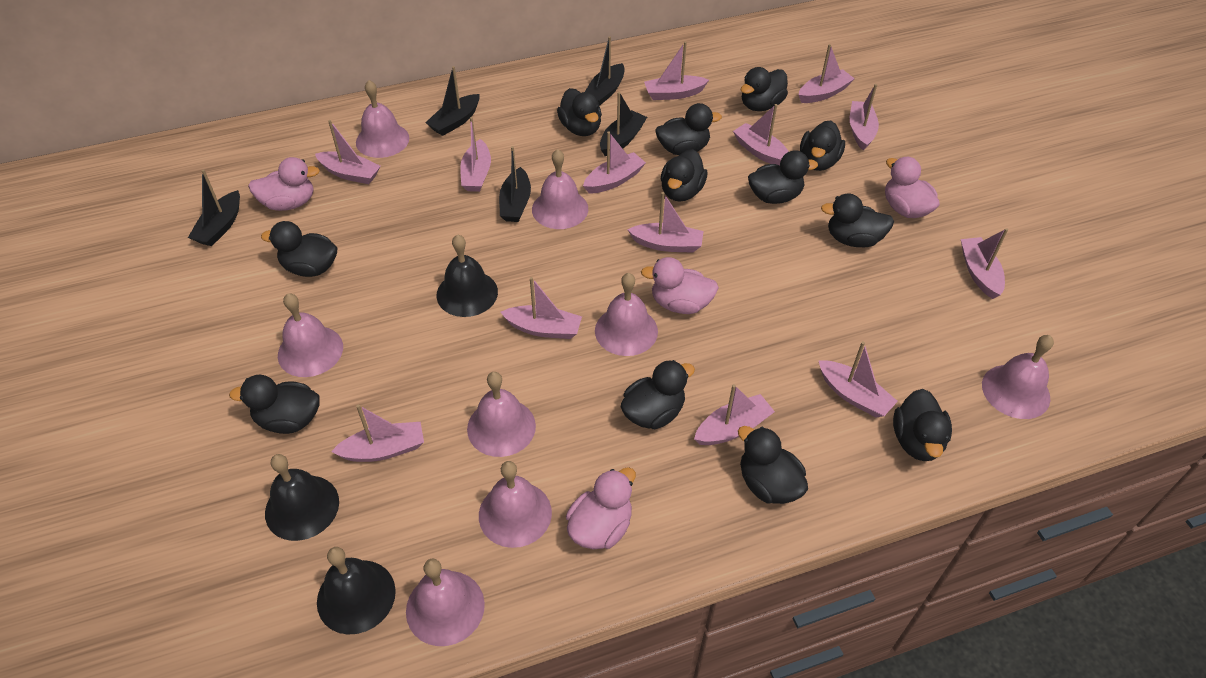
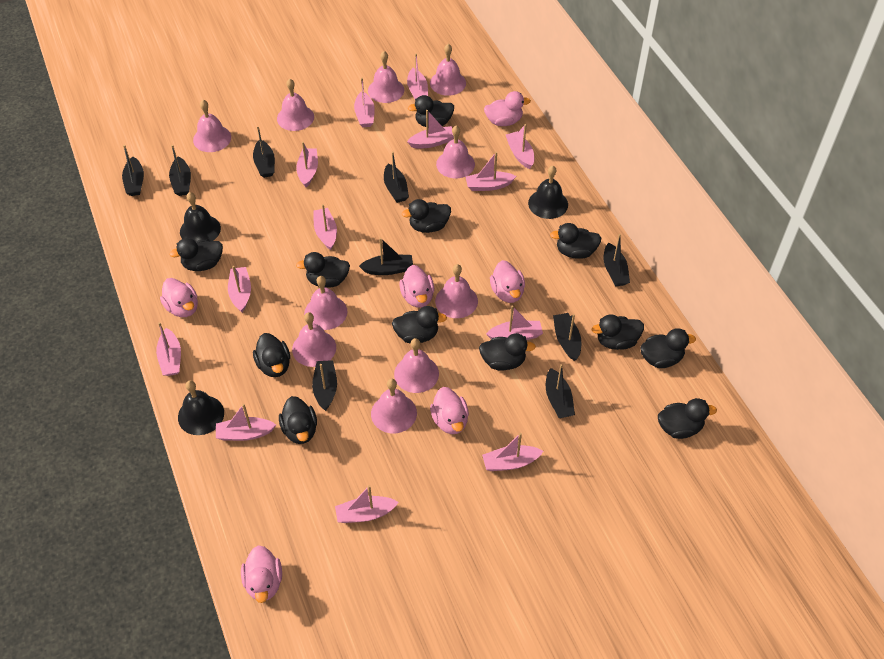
black boat: [188,169,240,246] [425,66,480,136] [499,146,531,222] [585,36,625,106] [600,92,647,156] = 5 -> [122,145,144,196] [169,145,191,196] [253,127,275,178] [312,360,337,411] [359,238,413,275] [384,151,409,203] [546,364,575,418] [553,313,581,361] [604,234,630,287] = 9
pink bell: [278,293,343,377] [356,80,409,158] [406,559,485,646] [467,372,536,457] [479,461,552,548] [532,149,588,229] [595,273,658,356] [982,335,1054,419] = 8 -> [193,100,231,152] [277,79,314,131] [292,312,336,367] [304,276,347,330] [368,51,404,103] [371,379,417,434] [394,338,439,393] [430,44,466,96] [435,264,478,318] [436,126,475,179] = 10
pink duck: [248,157,320,211] [566,467,636,549] [641,257,719,314] [885,157,940,218] = 4 -> [160,278,198,317] [241,545,282,603] [399,265,434,308] [430,387,469,434] [484,91,531,126] [490,260,525,303] = 6

